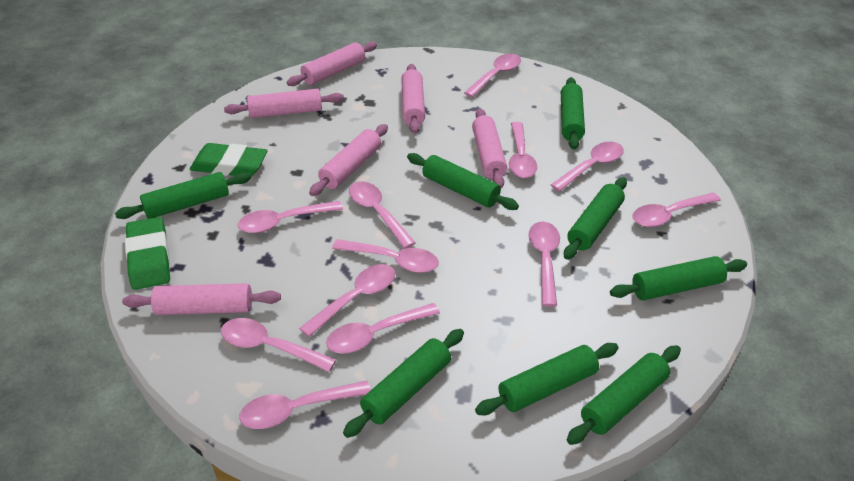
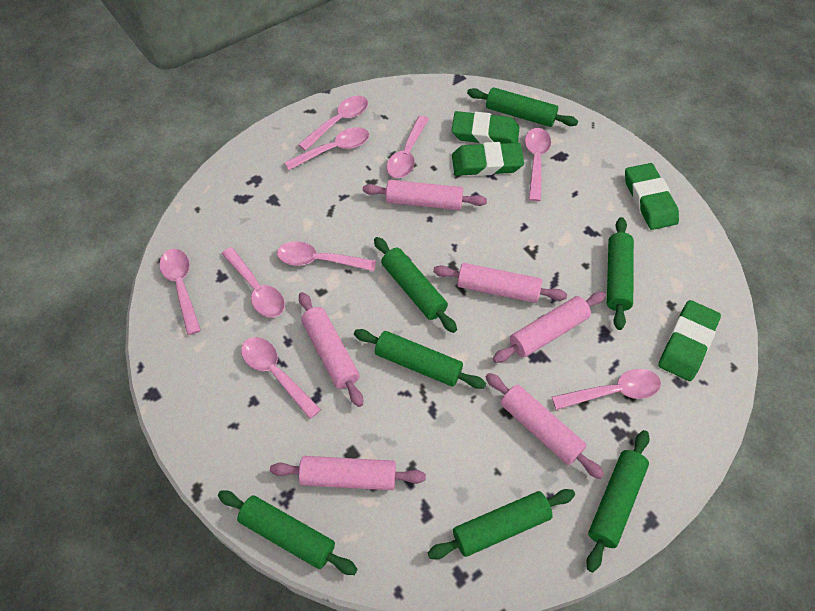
green eraser: [125,217,170,290] [190,143,268,176] = 2 -> [452,111,520,144] [452,142,524,176] [625,163,679,230] [658,300,721,381] = 4
green rolling pin: [115,172,251,219] [343,329,464,438] [407,153,519,210] [475,343,618,415] [561,77,585,150] [564,177,627,260] [567,345,681,445] [610,256,747,301] = 8 -> [218,490,358,575] [354,329,486,389] [374,237,457,333] [428,489,575,559] [467,87,578,127] [586,430,650,572] [607,217,634,330] = 7
pink spoon: [221,318,336,372] [238,201,343,233] [239,380,371,429] [299,264,395,337] [326,303,440,354] [332,239,439,273] [349,181,416,249] [464,54,521,97] [509,122,537,178] [529,222,560,307] [551,142,624,192] [633,192,721,227] = 12 -> [159,249,201,335] [222,247,285,318] [241,337,321,419] [277,241,376,271] [284,127,369,170] [298,96,368,151] [387,116,429,178] [525,128,551,201] [552,369,661,410] = 9

